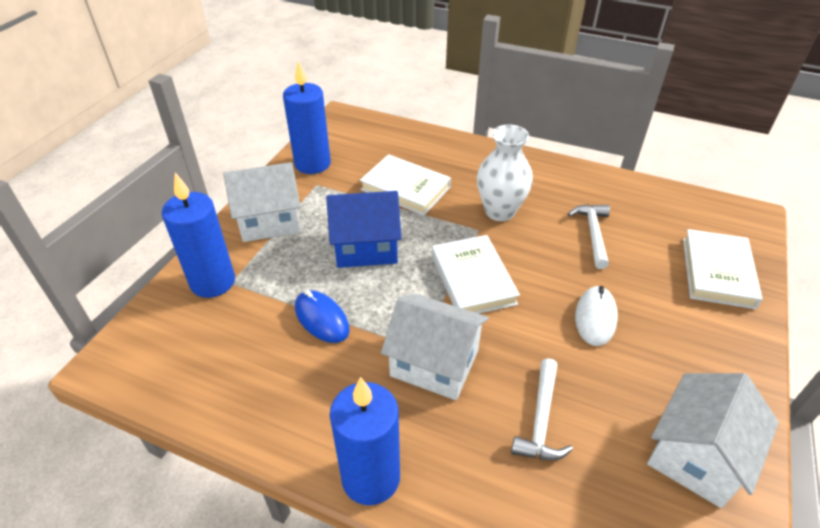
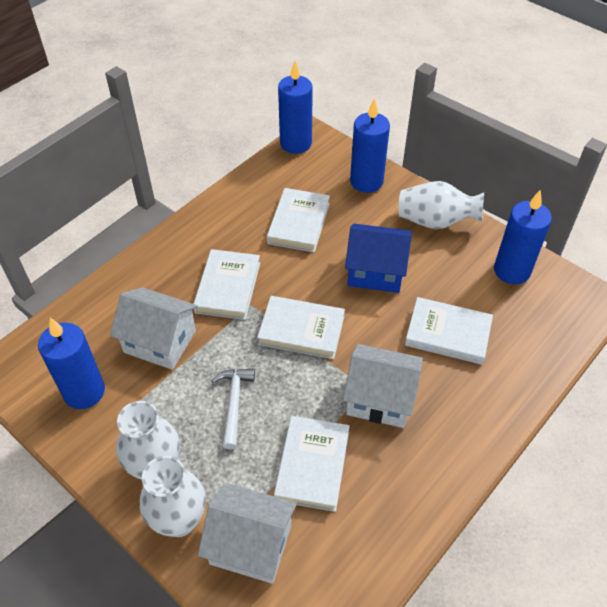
blue candle: [161,173,235,298] [283,61,331,174] [330,377,400,505] = 3 -> [38,318,105,409] [278,61,313,154] [350,98,390,193] [494,189,552,284] = 4
blue mouse: [295,290,349,343] = 1 -> none = 0
white book: [360,154,451,216] [432,235,520,314] [683,229,763,309] = 3 -> [194,249,260,320] [257,296,345,359] [267,188,330,252] [274,416,350,512] [405,297,493,365] = 5
white hammer: [511,358,573,461] [568,204,610,269] = 2 -> [211,369,255,449] = 1
white mouse: [575,286,618,346] = 1 -> none = 0
white vase: [477,124,533,221] = 1 -> [116,401,180,480] [140,456,206,537] [399,181,484,229] = 3

